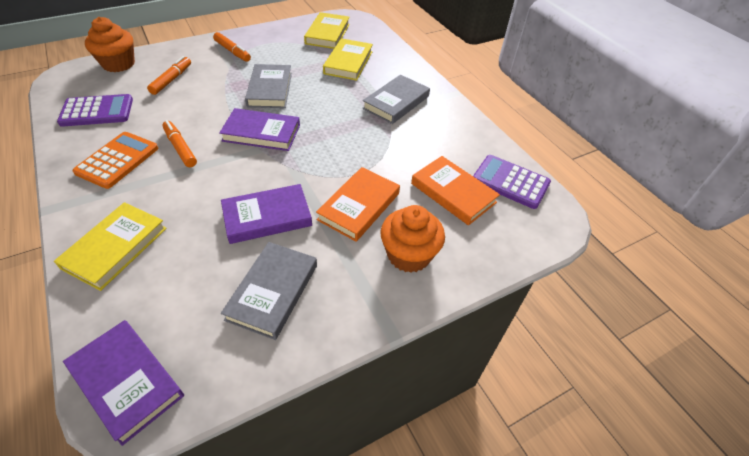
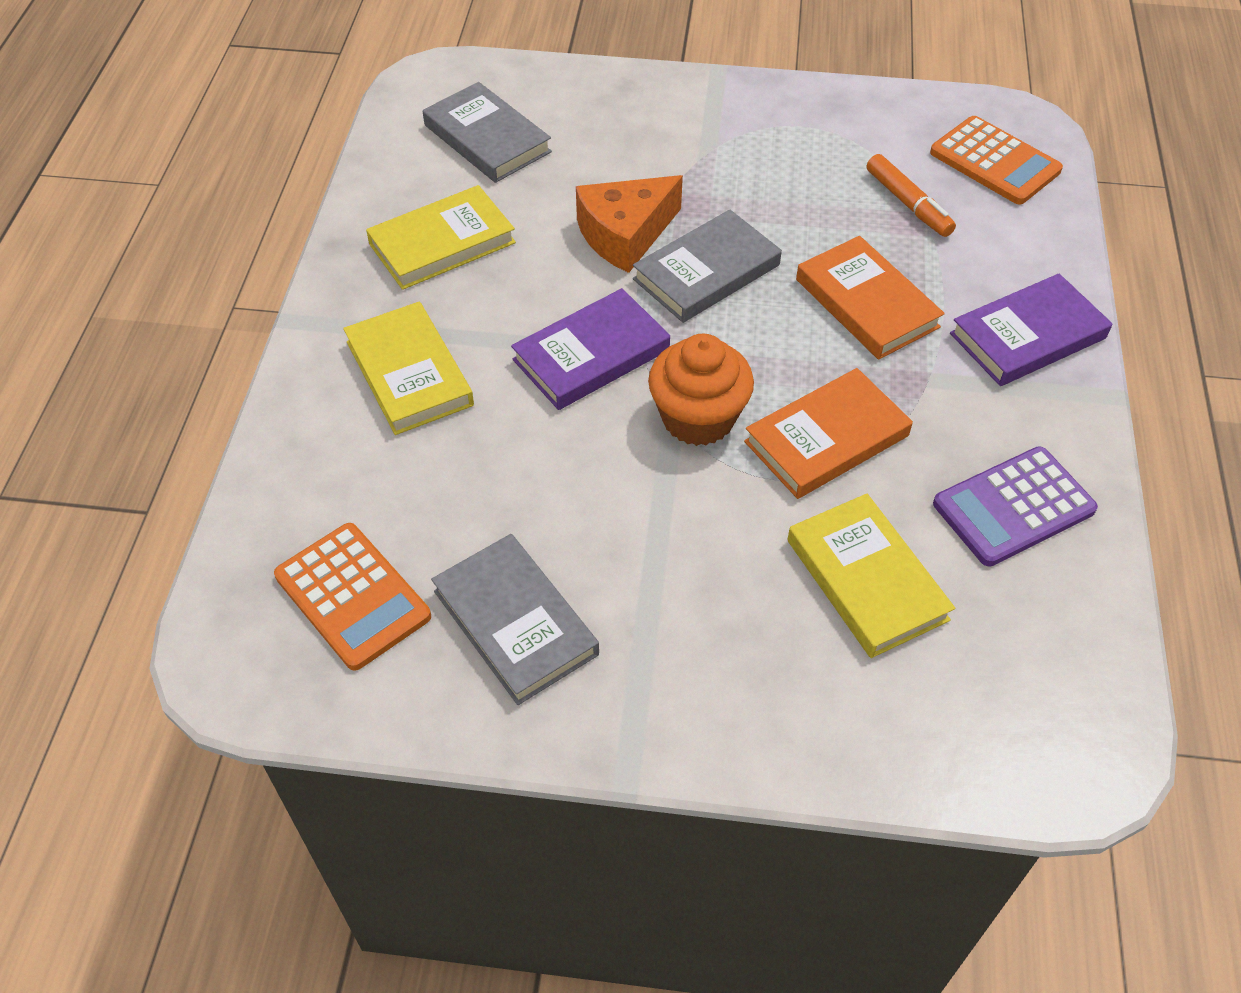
orange calculator: [72,132,158,189] = 1 -> [274,523,431,671] [930,116,1063,205] = 2
orange cheese: none = 0 -> [576,175,683,273] = 1
orange cupcake: [85,17,135,72] [380,205,445,273] = 2 -> [648,334,754,446] = 1
orange marker: [147,56,191,95] [163,120,197,167] [213,32,251,62] = 3 -> [867,154,956,237] = 1
purple book: [63,320,184,446] [219,108,300,151] [221,184,312,244] = 3 -> [511,288,670,410] [950,273,1112,386] = 2
purple calculator: [57,94,133,127] [473,155,551,209] = 2 -> [933,446,1098,567] = 1

